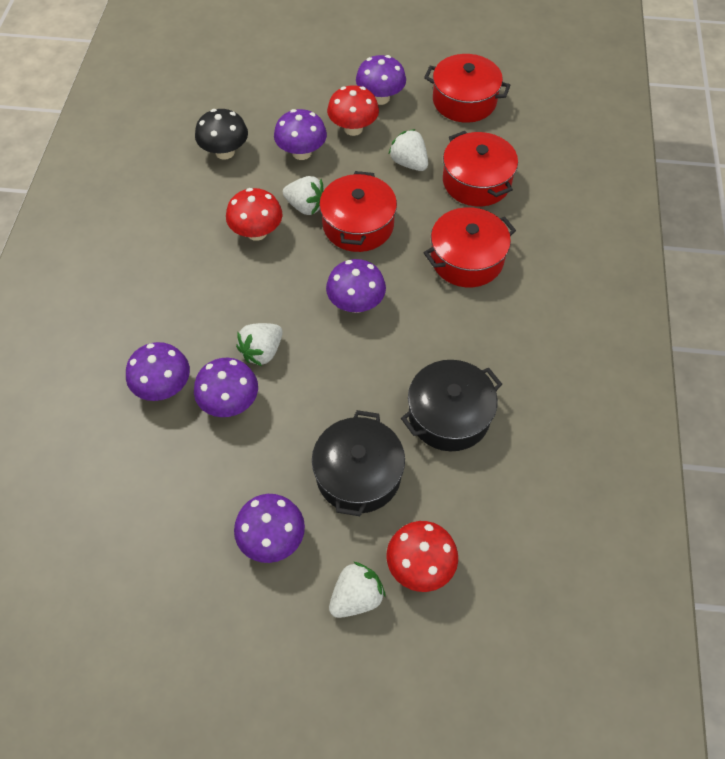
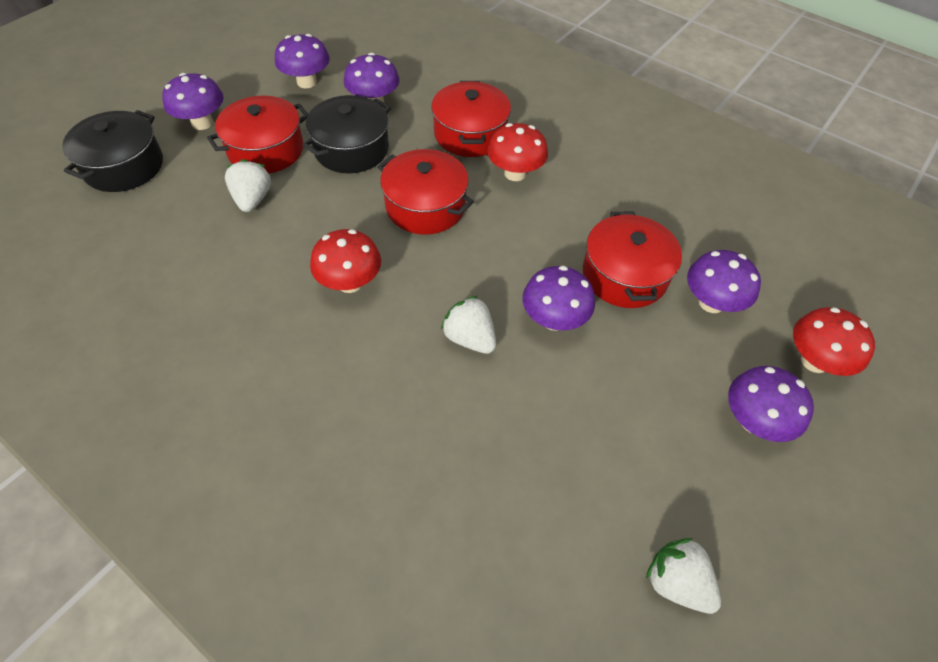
black mushroom: [195,109,248,160] = 1 -> none = 0
white strawberry: [236,323,283,366] [283,176,324,215] [329,562,386,618] [389,129,428,171] = 4 -> [225,159,271,212] [441,296,496,354] [646,538,721,614] = 3

